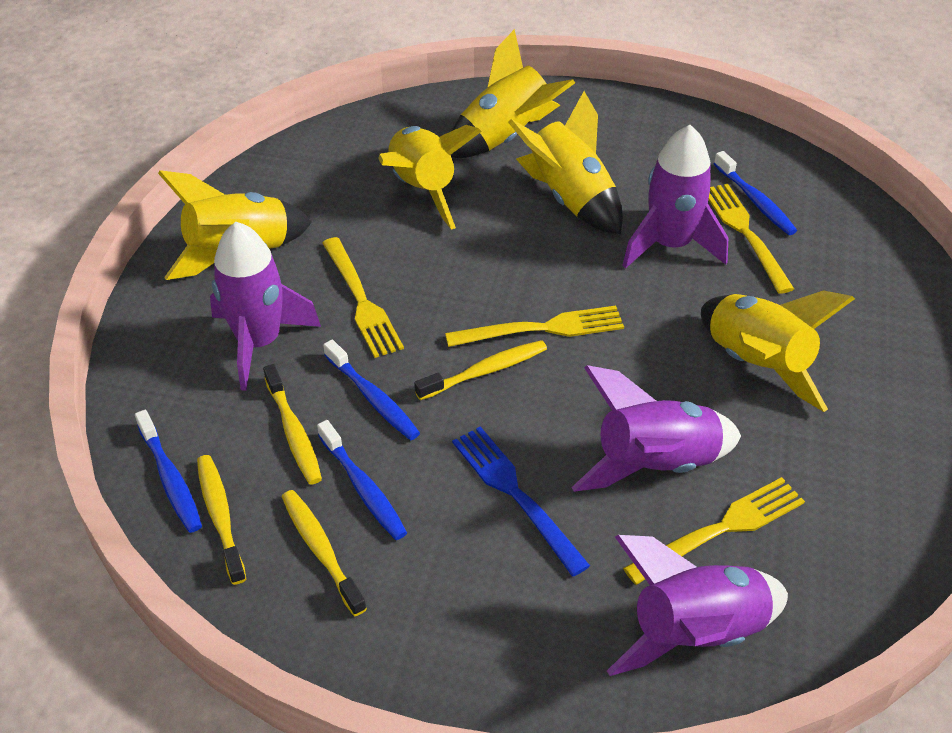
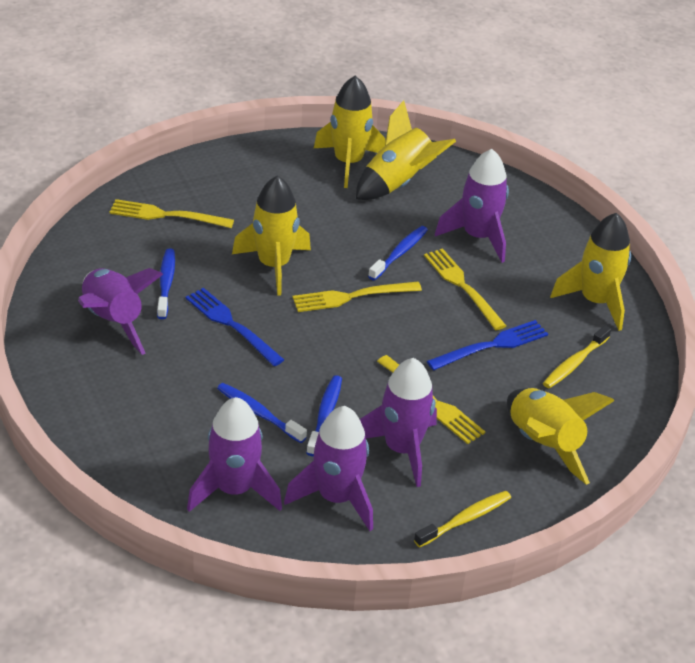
blue fork: [452,426,590,577] = 1 -> [185,288,284,366] [427,320,548,370] = 2
purple rocket: [210,222,321,391] [571,365,741,492] [607,535,788,676] [622,125,728,269] = 4 -> [78,268,163,355] [187,397,282,512] [284,406,373,531] [360,358,437,487] [435,149,509,263] = 5
yellow toothbrush: [197,455,246,585] [263,364,322,485] [282,490,367,616] [414,340,547,400] = 4 -> [414,491,511,547] [543,325,611,389] = 2

